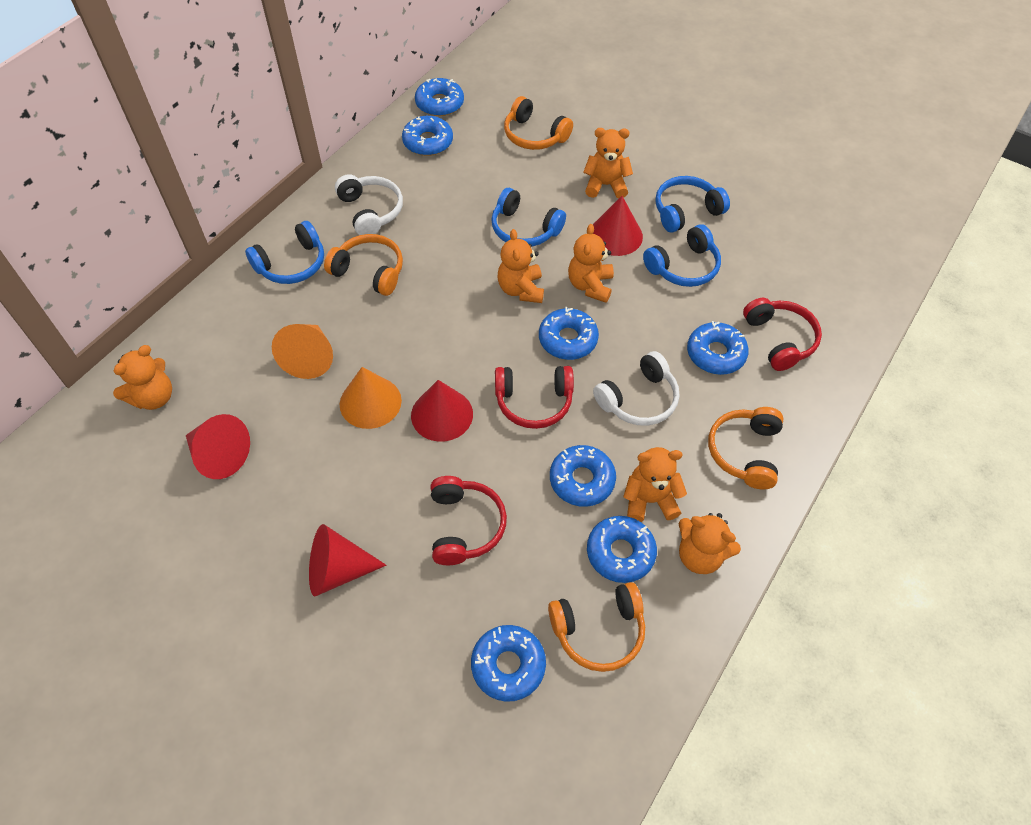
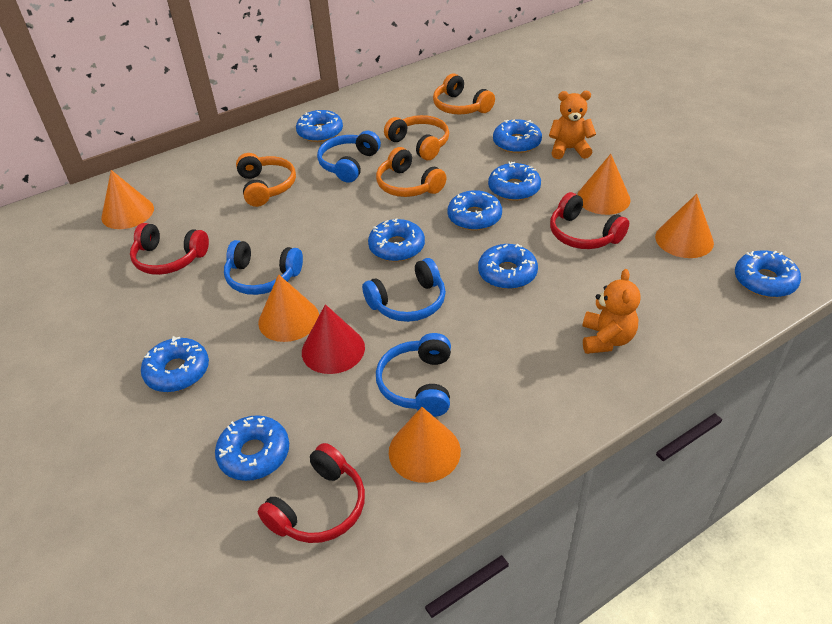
blue donut: [402,116,453,156] [415,78,464,116] [471,625,546,702] [539,307,599,360] [550,445,616,507] [587,516,657,583] [687,321,749,375] = 7 -> [141,336,209,392] [215,415,289,481] [296,110,343,142] [368,218,425,262] [448,190,502,230] [478,244,538,289] [488,162,541,201] [493,119,542,153] [735,250,801,298] = 9
orange cone: [272,324,333,379] [340,367,402,429] = 2 -> [101,170,154,229] [258,274,319,342] [389,407,461,483] [577,154,631,215] [655,194,714,258] = 5
orange teddy bear: [113,345,172,410] [497,229,544,303] [568,224,614,303] [583,128,633,198] [623,447,687,522] [678,513,741,574] = 6 -> [549,91,596,159] [583,269,641,354] = 2
red cone: [186,414,250,479] [309,524,387,596] [411,380,473,442] [593,196,643,256] = 4 -> [302,304,365,374] = 1
white headphones: [335,174,403,235] [593,351,679,426] = 2 -> none = 0

